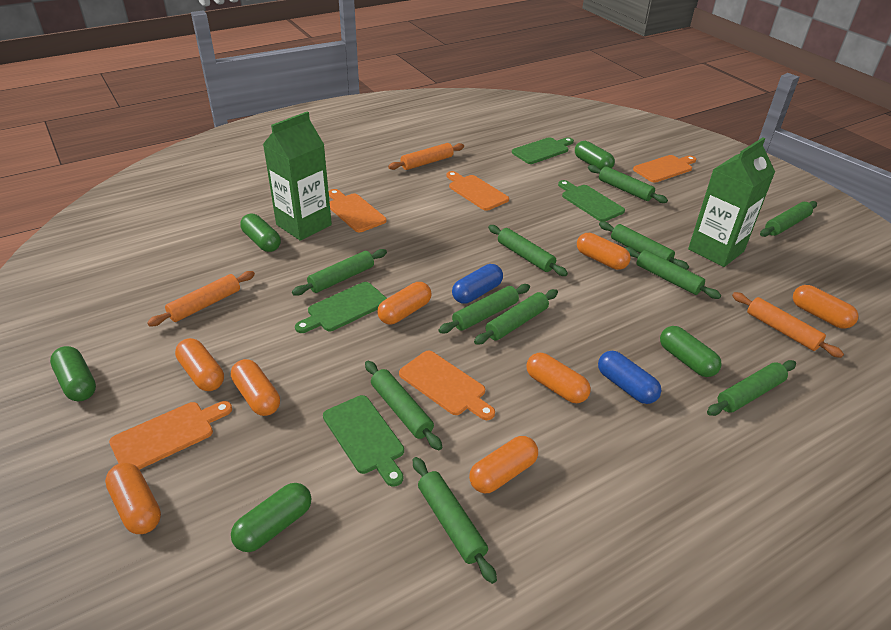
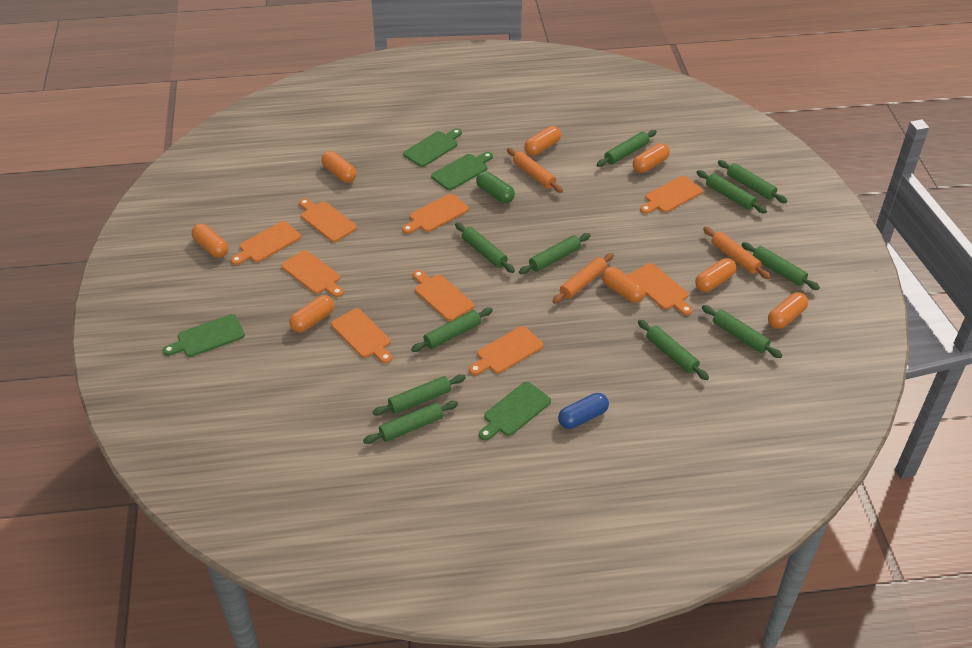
blue capsule: [452,264,503,304] [598,351,661,404] = 2 -> [558,393,609,429] = 1
green capsule: [50,346,96,401] [231,483,311,552] [240,214,281,252] [575,141,615,170] [660,326,722,377] = 5 -> [476,171,515,203] = 1
green carton: [263,111,332,241] [688,137,775,267] = 2 -> none = 0
orange cutting board: [109,401,232,470] [329,189,387,232] [399,351,495,420] [446,171,509,211] [633,155,696,183] = 5 -> [231,221,301,265] [281,250,344,297] [299,198,357,242] [331,309,392,364] [402,194,469,234] [413,270,474,321] [469,326,543,375] [628,263,693,315] [640,176,703,214] = 9

